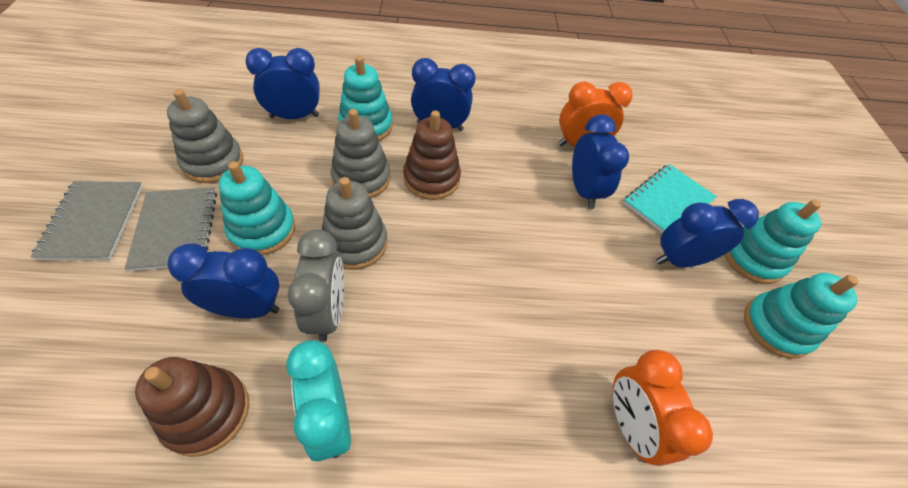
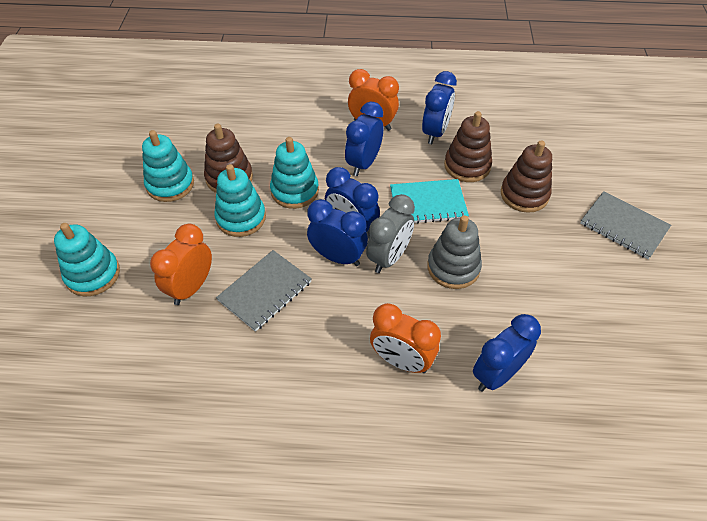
brown stacking toy: [135,357,249,457] [403,111,461,200] = 2 -> [204,124,253,193] [444,111,492,182] [501,141,552,213] = 3
grey stacking toy: [167,89,243,183] [322,177,387,270] [330,109,391,198] = 3 -> [427,215,482,289] = 1
orange clock: [558,81,633,147] [613,350,713,466] = 2 -> [150,224,212,305] [348,69,399,131] [370,303,441,373] = 3
turquoise clock: [286,340,351,462] = 1 -> none = 0

